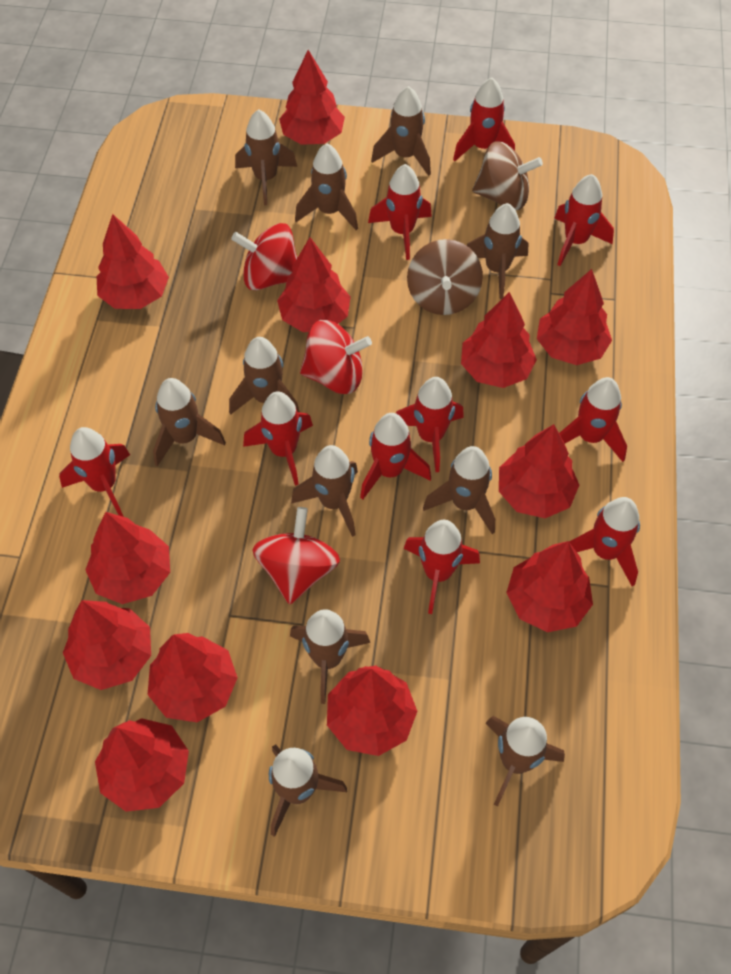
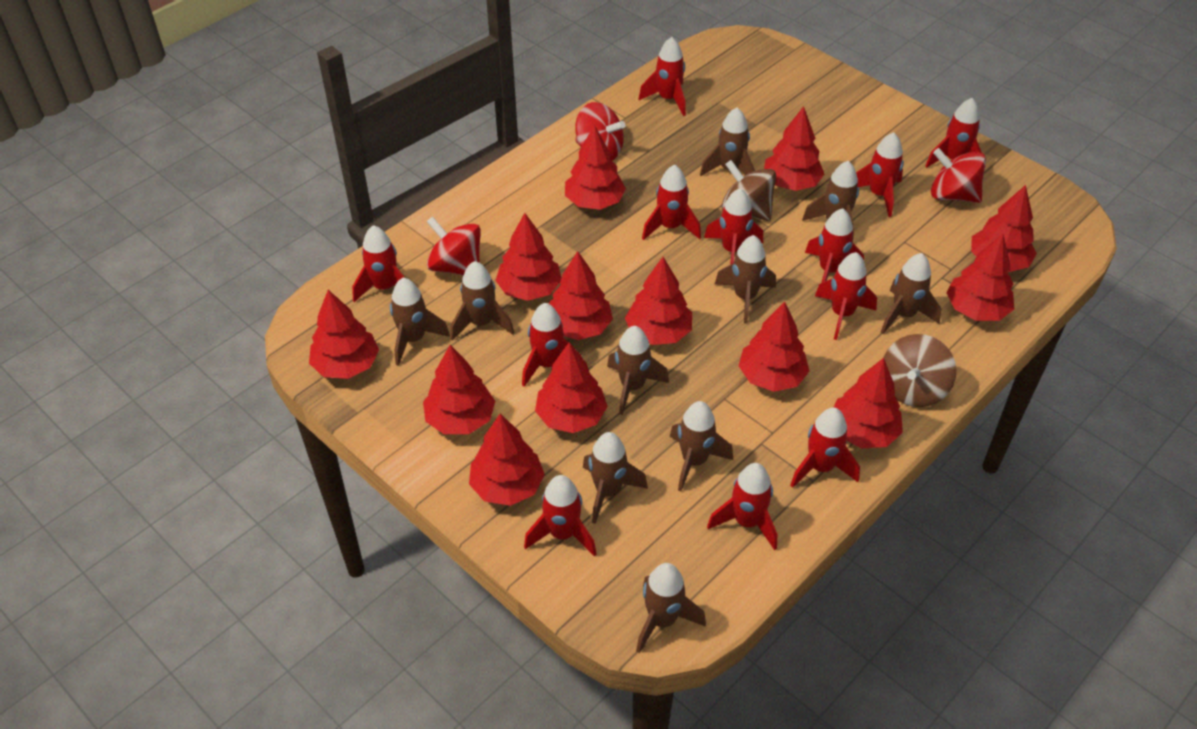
brown rocket: [153,378,226,467] [229,337,300,415] [235,109,297,205] [269,745,347,837] [290,609,370,704] [291,445,358,537] [295,143,358,230] [371,86,431,176] [423,446,495,534] [467,203,528,299] [486,716,565,806] = 11 -> [390,278,450,366] [451,261,514,340] [583,432,648,524] [607,326,669,415] [636,563,706,653] [670,401,733,491] [700,108,755,176] [714,235,776,324] [802,161,859,242] [881,253,941,334] = 10
red rocket: [59,427,130,517] [243,391,313,486] [360,413,431,499] [368,164,432,260] [396,377,464,472] [404,520,480,614] [453,77,515,161] [554,174,614,266] [559,377,627,462] [569,497,640,586] = 10 -> [352,225,405,302] [522,303,582,387] [524,475,596,557] [638,37,686,116] [642,164,701,240] [704,189,763,265] [707,463,777,550] [790,408,860,488] [805,208,864,282] [815,252,877,340] [856,132,904,217] [925,98,982,168] = 12
red tree: [63,600,151,690] [85,512,170,604] [95,718,189,812] [97,214,169,309] [148,633,238,722] [277,237,351,332] [279,50,345,145] [327,666,417,756] [461,292,537,388] [499,424,579,518] [506,541,593,632] [537,269,612,365] = 12 -> [309,290,379,379] [423,345,495,434] [469,414,545,506] [495,213,561,301] [535,342,608,433] [549,251,613,340] [565,125,626,210] [625,257,692,345] [739,301,809,392] [764,106,824,191] [833,358,903,448] [946,234,1014,321] [971,185,1037,272] = 13

